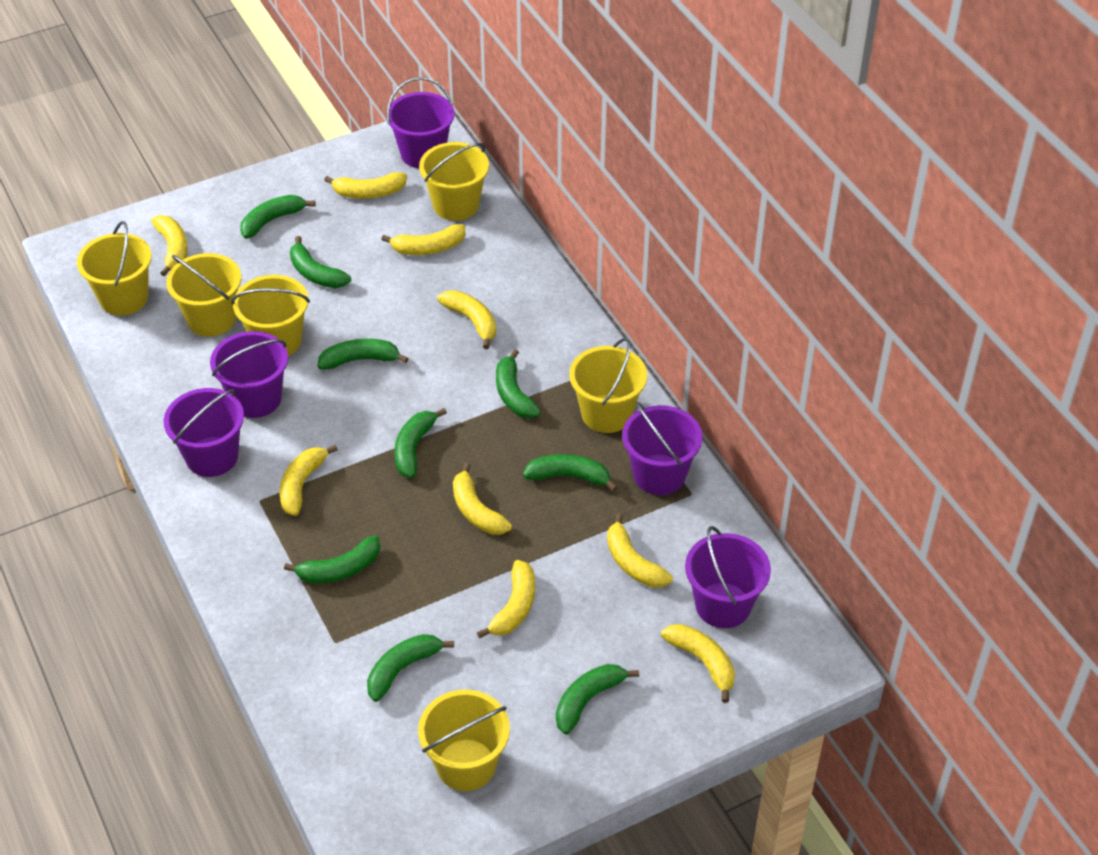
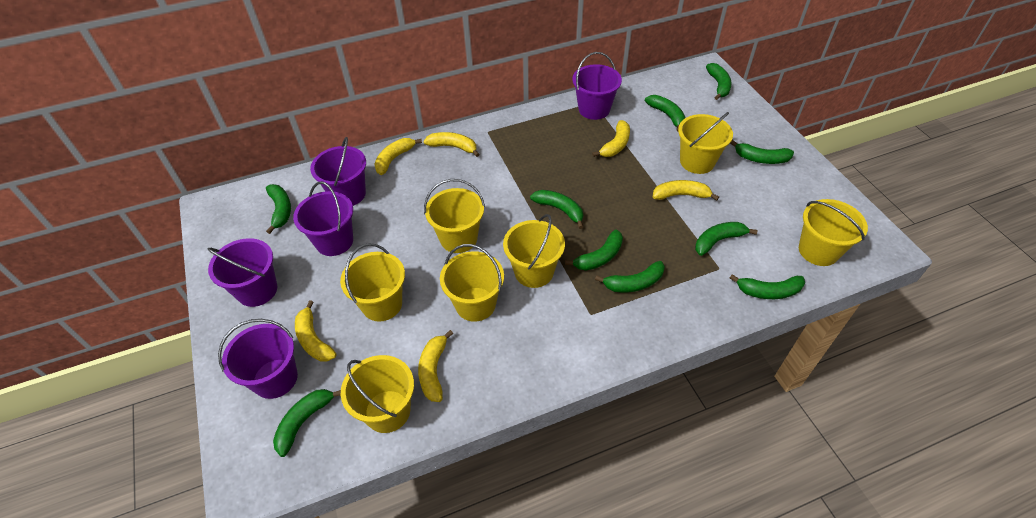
green banana: [240,195,316,239] [284,535,380,584] [290,236,351,288] [318,339,409,370] [367,634,454,702] [394,408,447,478] [496,349,541,418] [523,454,618,491] [556,664,639,735] = 9 -> [266,184,291,234] [273,389,341,457] [530,190,583,229] [565,230,623,271] [595,261,665,293] [645,95,685,132] [695,222,757,256] [706,63,732,100] [730,140,794,164] [730,274,805,299] = 10
yellow banana: [151,215,188,276] [280,445,338,516] [324,172,407,199] [381,224,465,255] [437,290,496,349] [453,463,512,535] [477,560,535,638] [607,513,673,588] [661,624,735,703] = 9 -> [295,300,337,361] [374,138,422,175] [418,330,453,402] [423,132,480,157] [592,120,630,157] [653,180,719,201] = 6
yellow bucket: [77,221,152,316] [166,253,241,337] [231,275,310,356] [418,690,510,791] [419,142,489,221] [569,338,647,433] = 6 -> [340,243,405,322] [341,355,414,433] [424,179,485,253] [440,244,504,322] [503,214,565,288] [678,112,733,174] [799,199,868,266] = 7

